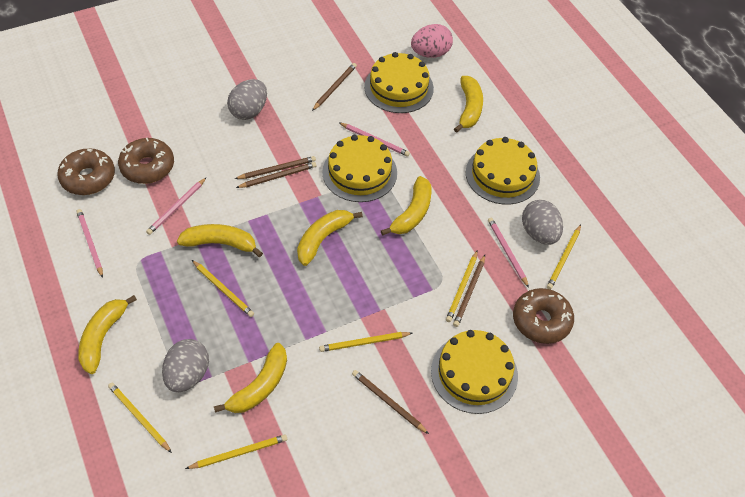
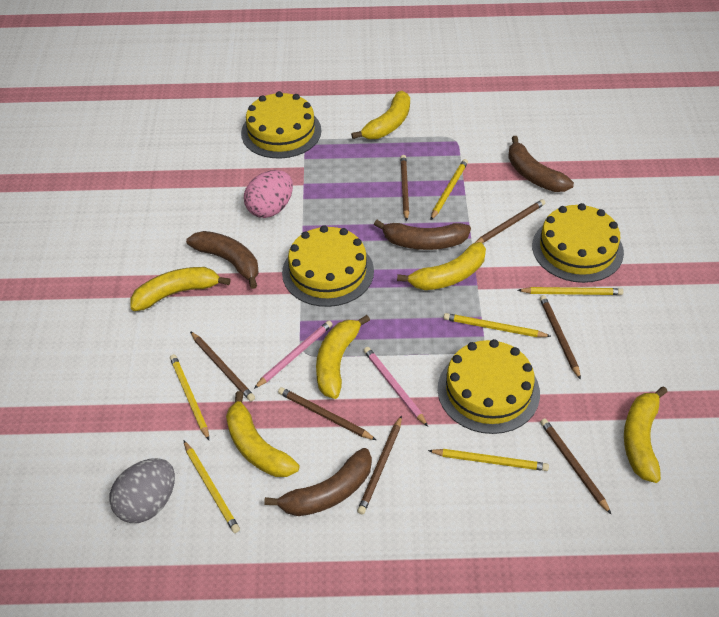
brown banana: none = 0 -> [186,231,259,289] [264,448,372,516] [374,220,471,250] [508,136,574,192] = 4
brown donut: [57,148,115,195] [118,138,174,184] [513,288,574,344] = 3 -> none = 0
brown pencil: [235,156,316,179] [236,162,316,188] [312,63,357,111] [352,370,429,434] [453,255,485,327] = 5 -> [190,331,255,401] [278,387,376,440] [357,415,402,515] [400,155,409,221] [475,199,545,243] [540,295,581,380] [540,419,611,514] = 7
grey egg: [162,339,209,392] [227,79,267,120] [522,200,563,245] = 3 -> [109,458,175,523] = 1
pink pencil: [76,209,103,278] [146,177,207,235] [338,122,410,157] [488,218,529,288] = 4 -> [254,321,333,389] [364,347,428,427] = 2

